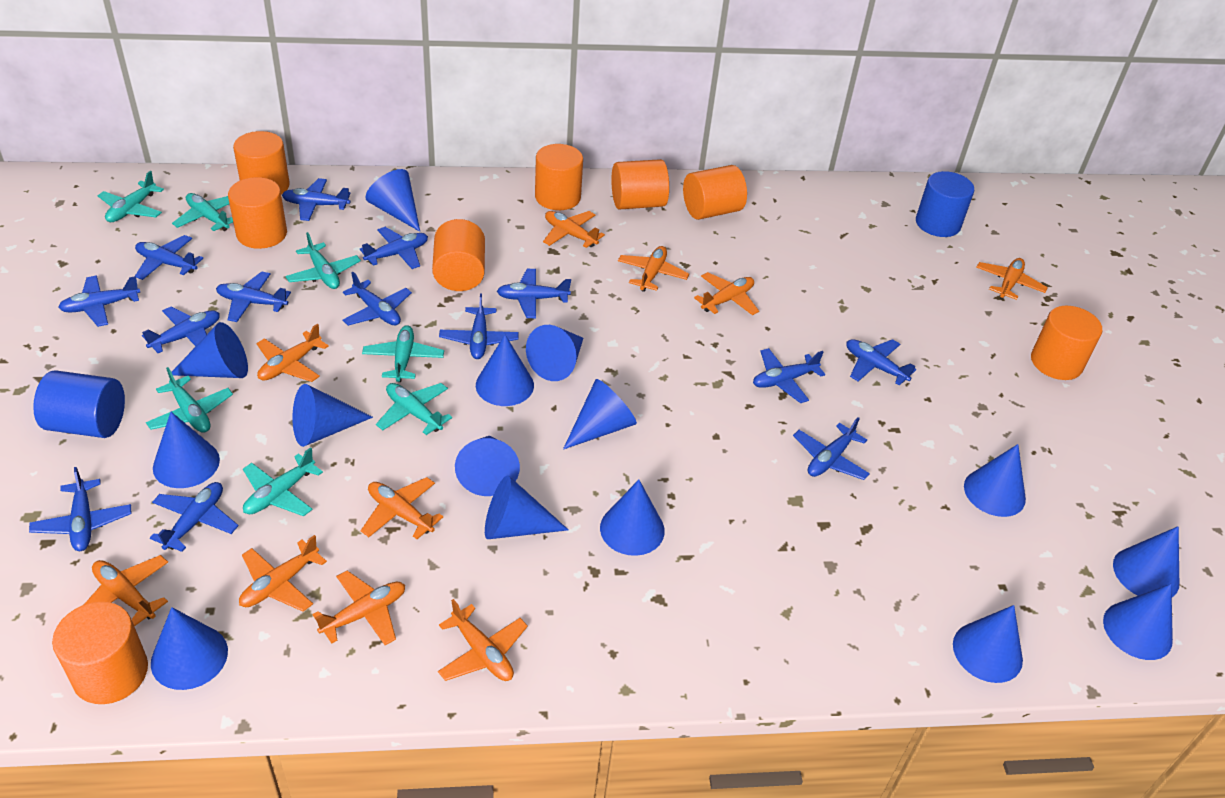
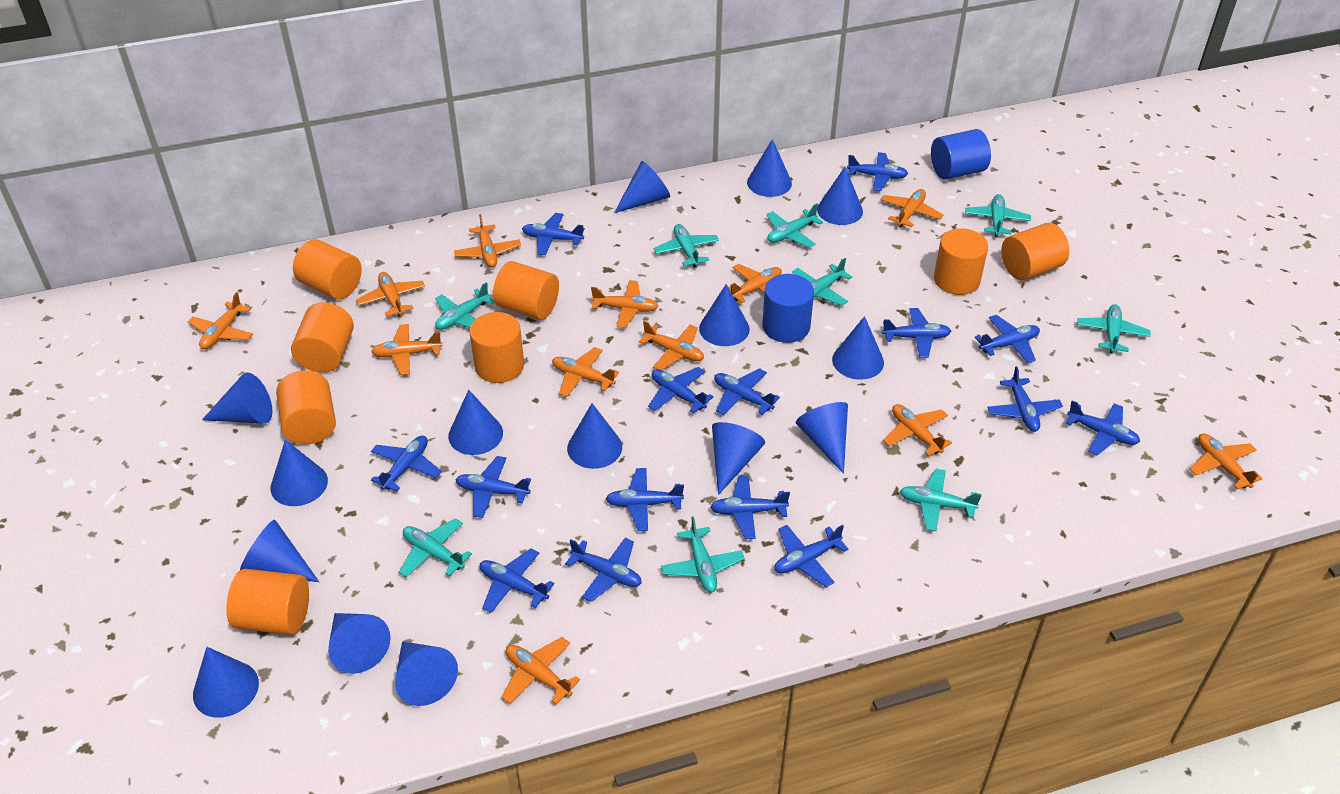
blue plane: [29,467,131,551] [58,275,140,327] [135,235,203,280] [142,307,220,353] [150,482,238,552] [216,272,291,322] [282,178,350,221] [342,272,412,326] [360,227,428,269] [439,294,519,359] [497,269,571,318] [753,348,825,403] [793,417,870,480] [846,339,916,386] = 14 -> [371,436,442,491] [455,456,531,518] [480,548,555,613] [522,213,585,255] [565,538,642,602] [606,468,684,531] [648,367,713,413] [710,475,790,539] [714,368,780,415] [774,525,849,587] [847,152,908,191] [882,308,951,358] [975,315,1040,363] [987,366,1063,432] [1066,401,1140,455] = 15
orange plane: [84,555,168,626] [239,535,327,612] [256,324,329,382] [312,571,405,645] [360,477,443,539] [438,599,528,681] [543,211,605,248] [618,246,689,292] [694,272,759,315] [976,258,1048,300] = 10 -> [188,292,253,349] [356,272,425,317] [371,324,442,375] [454,214,521,267] [501,637,580,705] [552,347,619,397] [591,280,658,328] [639,321,704,370] [728,264,782,303] [880,189,943,228] [883,404,952,456] [1189,433,1263,490] = 12
turquoise plane: [98,171,164,222] [146,367,233,433] [172,193,233,231] [243,447,323,516] [286,232,361,289] [362,325,444,382] [376,383,452,435] = 7 -> [399,518,472,578] [435,282,494,330] [653,224,719,268] [661,516,745,592] [766,204,823,248] [792,258,852,306] [900,469,982,531] [965,194,1031,237] [1077,304,1150,353] = 9

